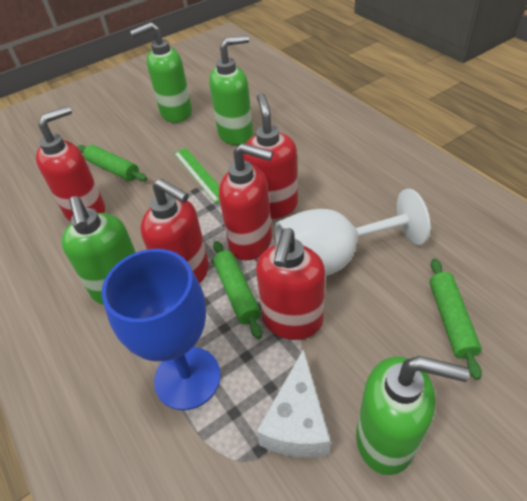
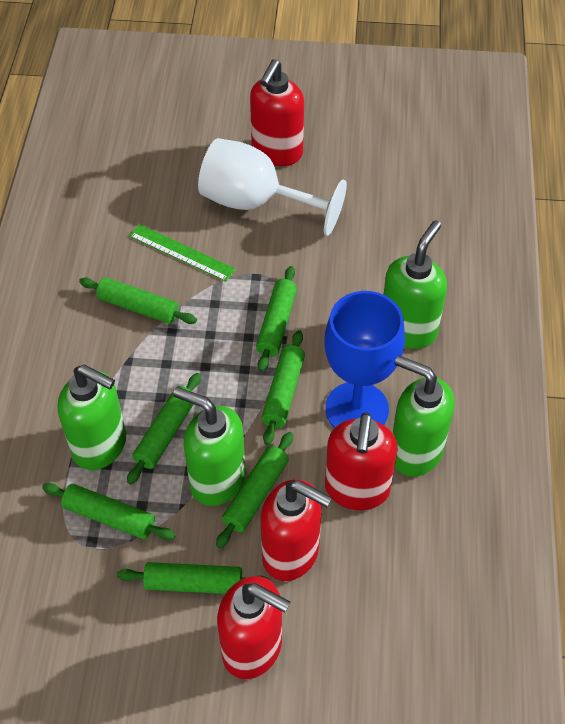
green rolling pin: [77,145,147,181] [213,241,262,339] [429,258,482,380] = 3 -> [42,483,176,540] [79,277,197,324] [117,562,269,594] [127,373,201,485] [216,432,293,548] [256,266,297,372] [261,330,305,445] = 7
red soap dispenser: [36,106,105,222] [141,179,209,284] [219,143,273,260] [243,93,298,219] [256,228,325,340] = 5 -> [217,576,291,679] [250,59,304,166] [261,479,332,581] [325,412,397,510] = 4
white cheese: [256,349,331,458] = 1 -> none = 0

